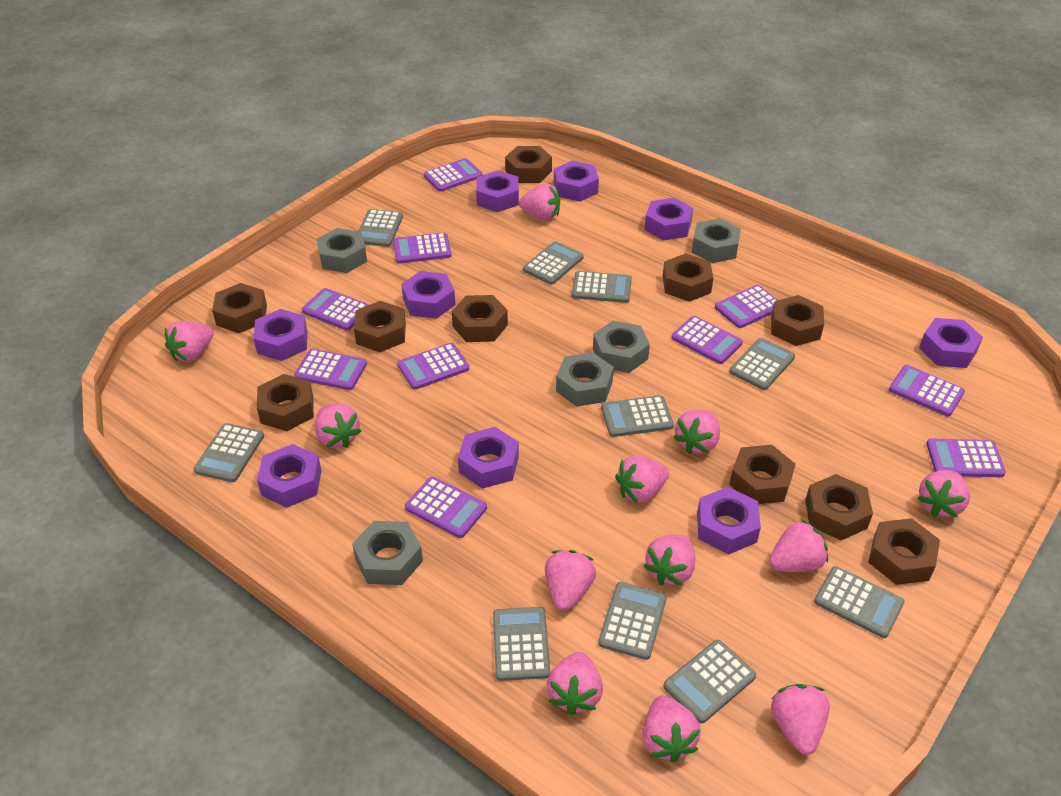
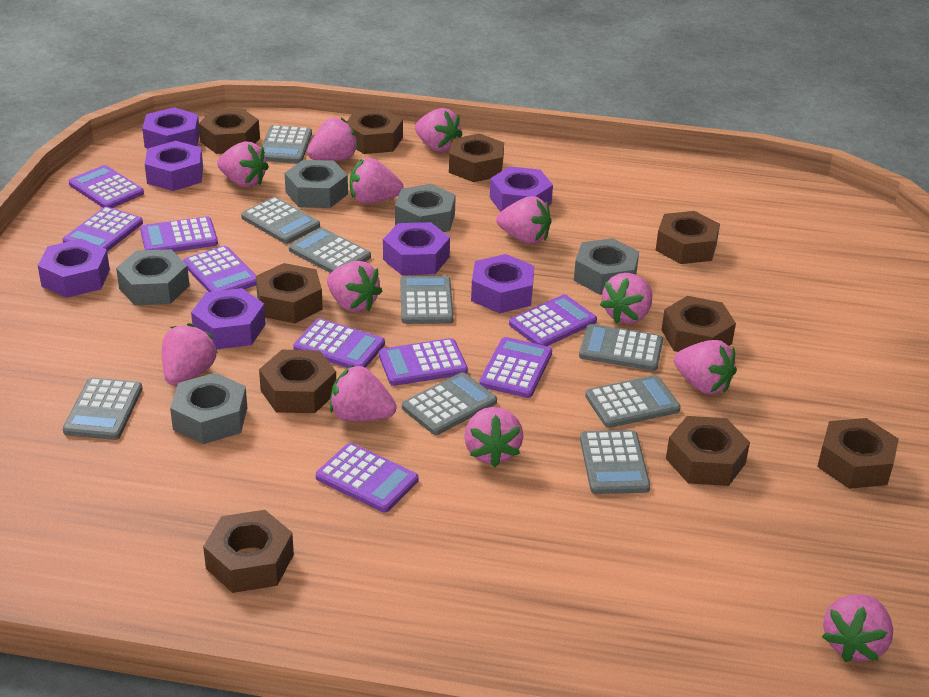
grey calculator: [193,423,264,482] [359,209,403,247] [493,607,550,681] [523,241,584,285] [572,271,632,303] [598,582,667,660] [601,395,674,437] [663,640,756,723] [730,338,795,390] [814,566,905,638] = 10 -> [63,377,143,440] [241,197,320,244] [262,125,312,163] [289,227,371,273] [400,275,454,324] [402,372,497,435] [579,324,663,371] [580,430,650,494] [585,375,681,428] = 9
purple calculator: [294,349,367,390] [302,288,369,331] [393,232,452,263] [398,343,469,390] [405,477,487,538] [424,158,483,192] [672,316,743,364] [715,285,777,328] [889,365,965,417] [926,439,1006,477] = 10 -> [63,207,143,252] [69,165,144,208] [140,216,218,252] [183,246,257,292] [293,319,385,368] [316,443,418,512] [379,338,468,386] [479,337,552,398] [509,294,597,346] = 9
purple nut: [253,309,308,361] [257,444,321,508] [401,271,455,318] [458,427,519,489] [476,170,519,212] [554,161,599,202] [645,198,693,241] [697,487,761,554] [919,318,983,368] = 9 -> [38,239,110,298] [142,107,200,148] [145,141,203,191] [191,288,266,349] [383,222,450,275] [471,254,534,313] [490,166,553,212] = 7

